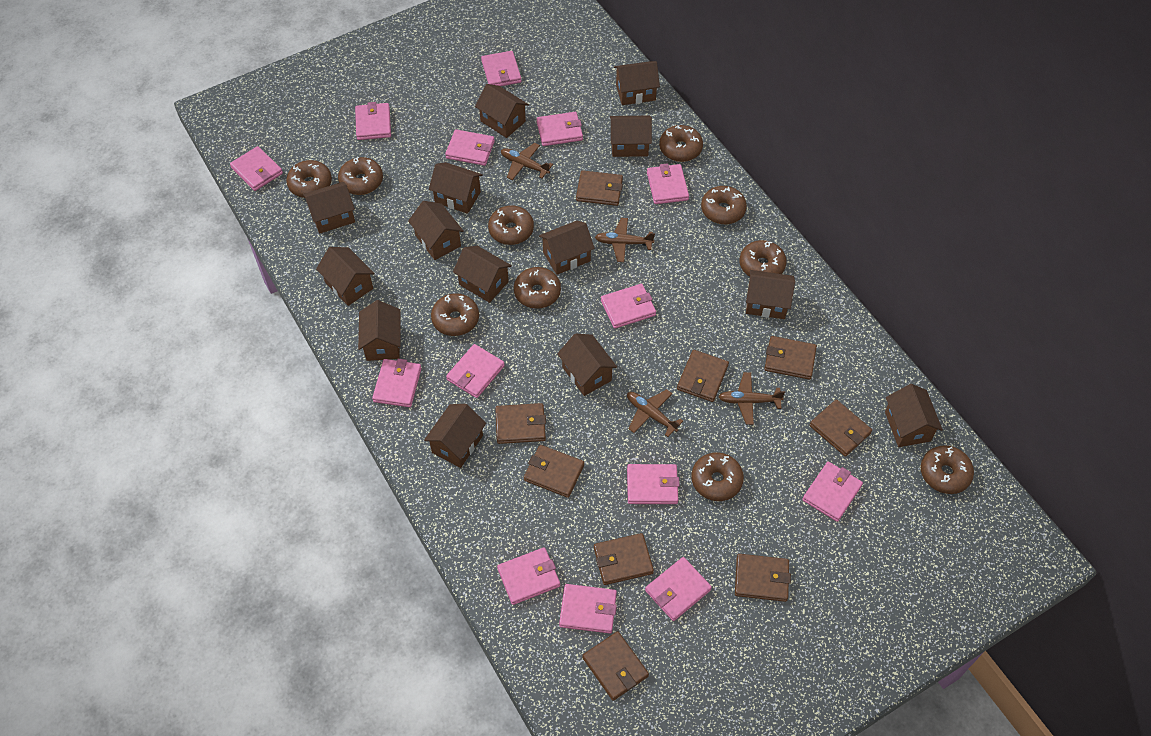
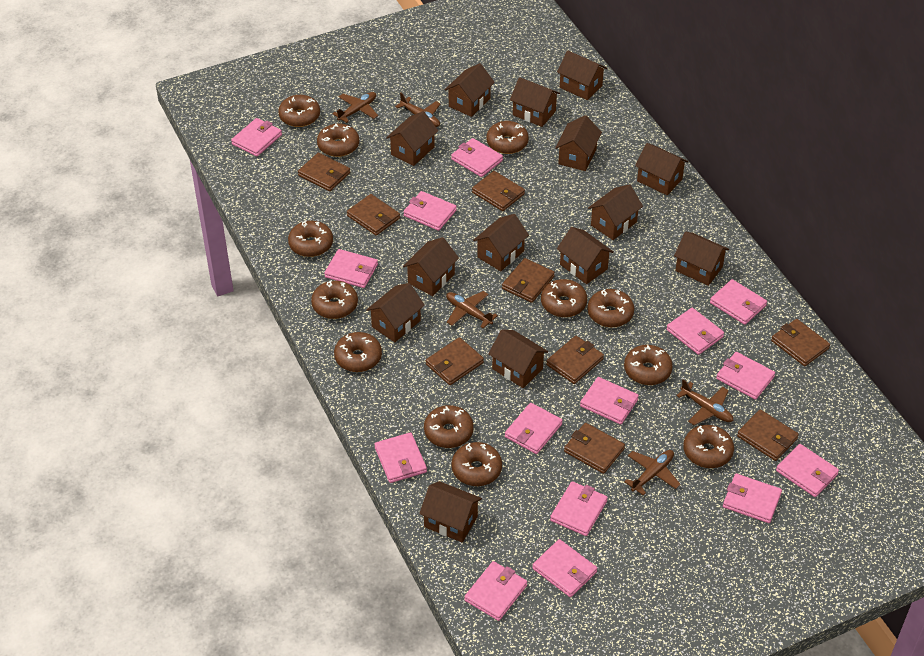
brown donut: [286,160,332,198] [338,157,383,195] [431,293,479,336] [488,206,534,245] [514,267,561,309] [659,125,703,162] [691,452,744,501] [701,186,747,224] [739,240,787,277] [921,445,974,494] = 10 -> [278,95,320,127] [288,221,333,257] [311,280,358,319] [317,124,359,157] [334,332,382,372] [424,405,474,448] [451,442,502,486] [486,121,529,154] [541,279,587,317] [587,289,634,328] [624,345,673,385] [683,425,734,468] = 12
brown plane: [501,143,553,180] [595,218,655,262] [627,389,683,437] [718,372,785,425] = 4 -> [332,92,378,123] [395,93,440,127] [446,291,498,328] [624,450,680,496] [676,379,733,425] = 5
pink wallet: [230,146,283,191] [355,102,391,140] [372,359,422,407] [445,129,495,166] [446,344,505,398] [481,51,522,86] [497,547,560,605] [536,112,583,146] [559,584,617,633] [601,284,656,329] [627,464,680,504] [645,557,712,621] [647,163,689,204] [802,462,863,522] = 14 -> [231,118,282,157] [324,249,378,288] [375,432,427,483] [403,191,457,231] [451,138,503,177] [464,561,527,621] [505,403,563,454] [532,539,597,597] [550,481,608,536] [580,377,639,425] [667,308,724,355] [710,279,767,325] [716,352,775,400] [723,474,782,523] [776,444,839,497] = 15

